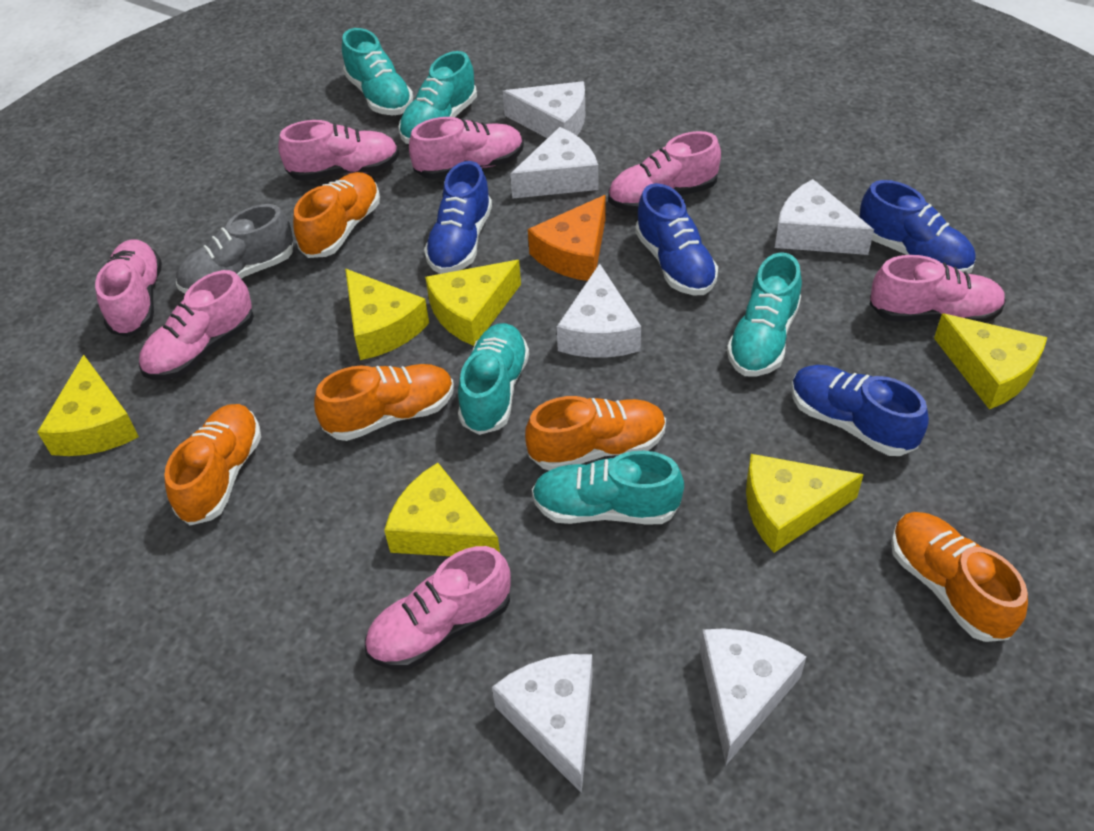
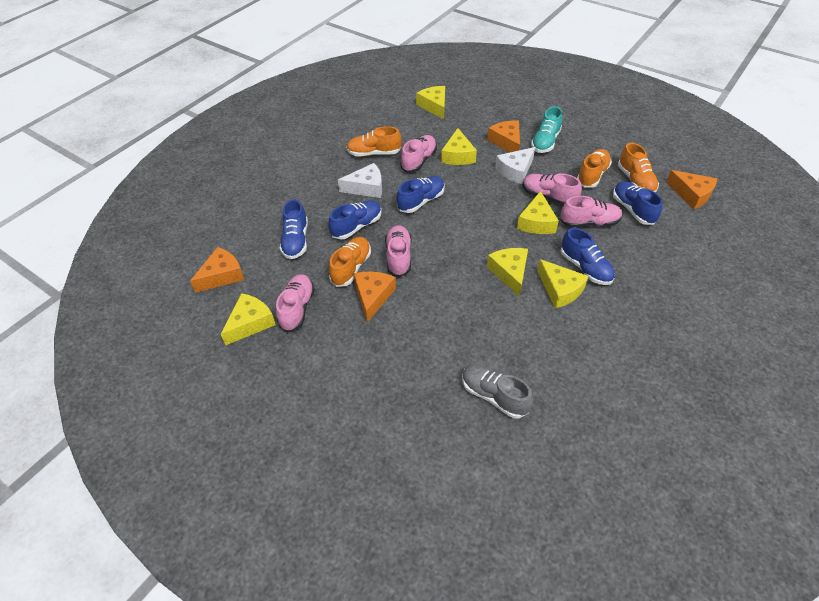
blue shoe: [424,161,492,274] [635,183,718,295] [791,365,929,456] [859,180,976,274] = 4 -> [280,199,308,259] [329,200,382,240] [397,176,444,213] [560,228,615,285] [613,181,662,225] = 5
orange cheese: [528,195,606,281] = 1 -> [190,247,245,293] [353,271,396,323] [487,120,520,152] [666,170,717,209] = 4
orange shoe: [164,404,261,525] [293,172,380,258] [314,364,454,441] [525,396,666,471] [891,512,1028,642] = 5 -> [329,237,371,287] [346,126,402,156] [577,149,612,188] [618,143,659,193] = 4
pink shoe: [95,239,162,337] [139,270,254,380] [278,120,399,181] [365,546,511,670] [409,117,524,179] [608,131,721,212] [870,255,1006,323] = 7 -> [276,274,315,332] [385,225,411,277] [400,135,437,172] [523,173,582,205] [560,196,622,227] = 5
turquoise shoe: [342,28,413,115] [399,51,477,144] [458,323,529,435] [532,451,684,524] [727,252,802,377] = 5 -> [531,106,563,153] = 1
white cheese: [492,654,593,793] [503,81,585,138] [510,127,598,199] [557,263,641,358] [700,628,806,765] [775,179,874,255] = 6 -> [338,163,382,198] [495,147,535,184] = 2

